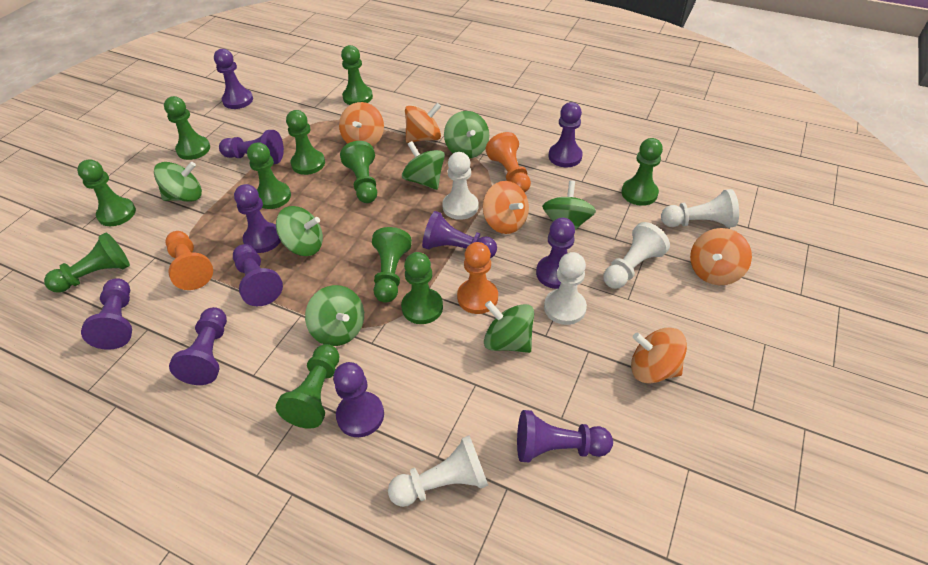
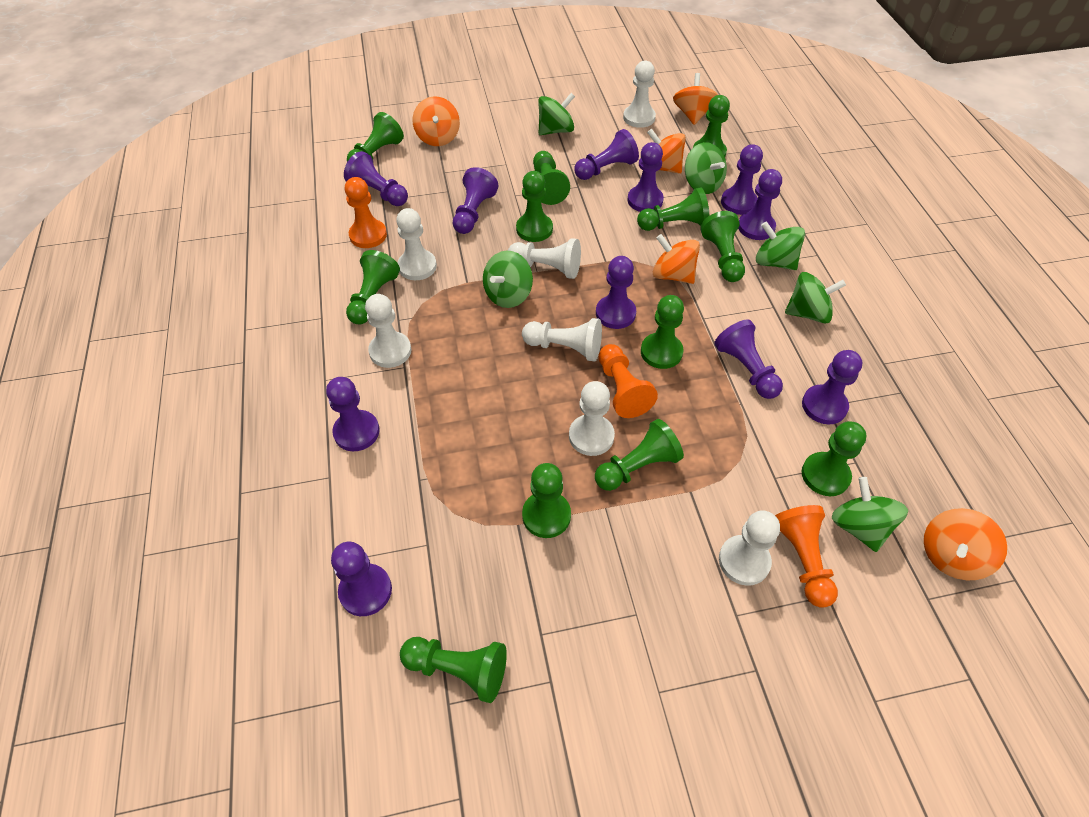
green pawn: [44,233,130,293] [77,159,136,226] [164,96,210,160] [247,142,291,209] [276,344,339,429] [286,110,325,175] [340,141,377,203] [341,45,373,105] [372,227,412,303] [401,252,443,324] [622,138,663,206] = 11 -> [346,250,400,324] [347,112,404,162] [400,637,507,703] [516,171,553,242] [522,463,571,538] [533,151,570,205] [595,419,684,491] [637,188,709,231] [641,295,684,369] [693,95,730,157] [700,211,745,282] [802,421,867,496] = 12
green spinning top: [154,162,202,202] [276,206,323,256] [305,285,364,346] [402,141,445,190] [444,111,489,159] [484,301,534,353] [542,181,596,230] = 7 -> [483,251,533,308] [538,93,575,135] [685,142,727,194] [756,221,805,270] [785,272,846,323] [832,477,908,552] = 6
white pawn: [388,435,488,507] [442,152,478,220] [544,252,587,325] [603,222,670,289] [661,189,739,228] = 5 -> [365,294,412,368] [396,208,437,280] [508,238,581,279] [522,318,602,361] [569,381,615,456] [623,61,656,128] [719,510,780,586] = 7

